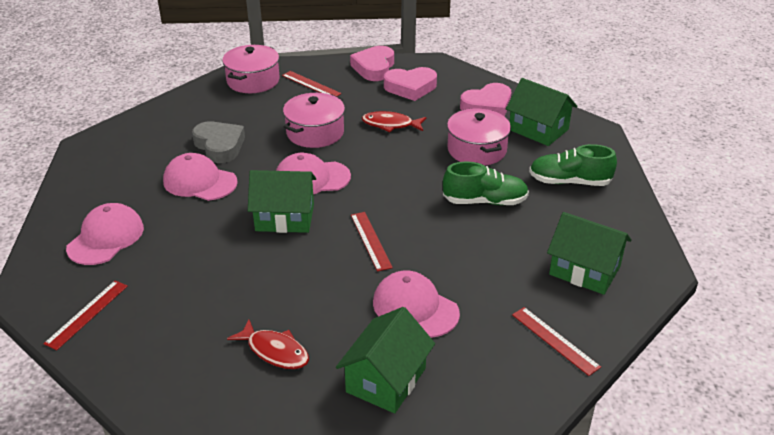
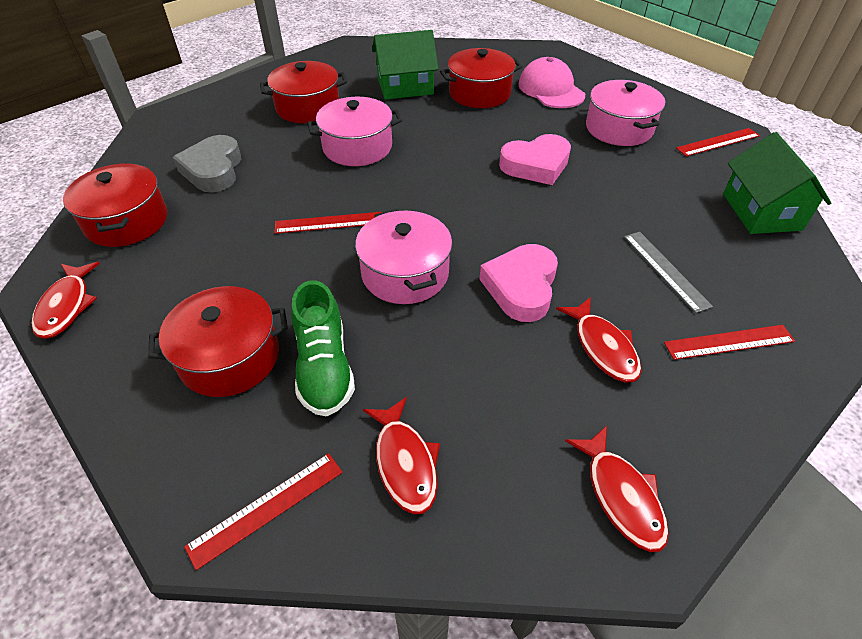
green house: [248,170,316,233] [336,307,435,413] [506,78,577,146] [547,212,632,295] = 4 -> [372,30,438,100] [723,132,831,234] = 2
green shoe: [443,162,529,205] [529,144,617,186] = 2 -> [291,280,355,417] = 1
grey ruler: none = 0 -> [624,232,713,313] = 1
pink cap: [66,203,144,265] [163,153,238,201] [276,153,351,194] [373,270,460,338] = 4 -> [518,57,585,108] = 1
pink heart: [350,46,394,81] [384,67,437,101] [460,83,511,116] = 3 -> [479,244,558,322] [499,134,571,185] = 2
red fish: [227,319,309,369] [362,111,426,132] = 2 -> [32,262,100,339] [363,397,440,514] [556,297,642,383] [565,425,669,552] = 4
red pot: none = 0 -> [63,163,167,247] [148,286,288,397] [260,61,347,123] [440,48,523,108] = 4

